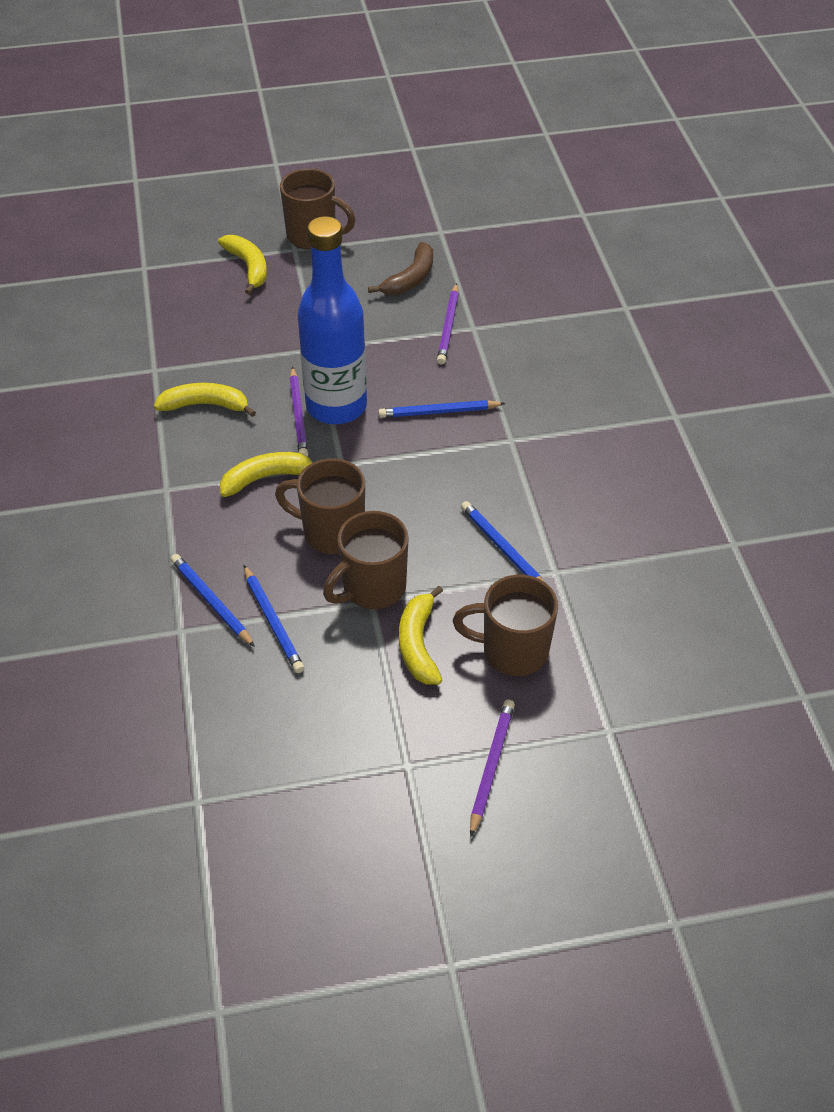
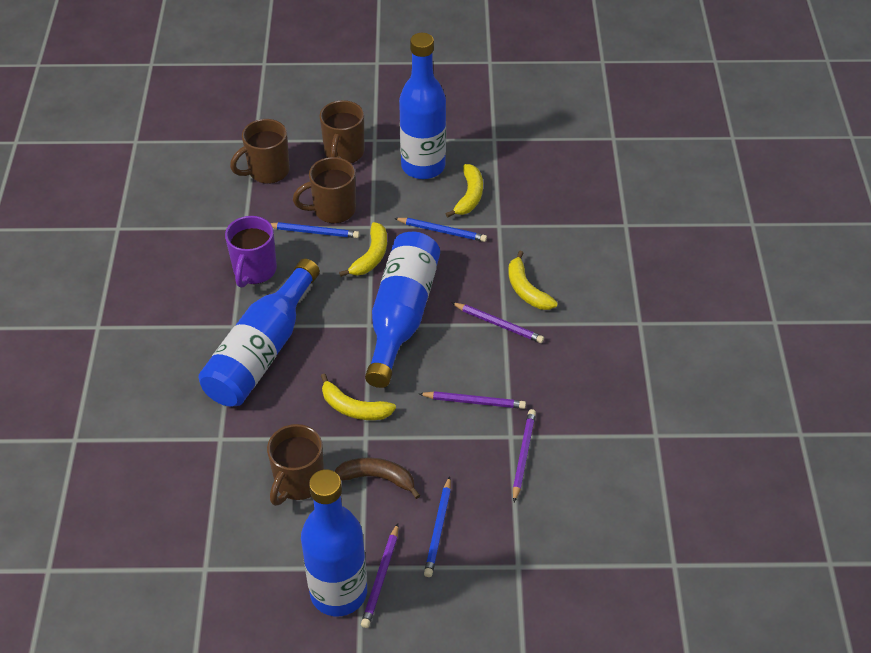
blue bottle: [297,216,367,424] = 1 -> [199,259,320,406] [301,469,367,616] [365,232,440,388] [399,33,446,179] = 4
blue pencil: [171,554,255,647] [244,565,305,673] [378,400,506,418] [461,501,543,581] = 4 -> [270,222,360,238] [394,218,487,242] [424,476,451,577] = 3
purple mug: none = 0 -> [225,216,277,288] = 1
purple pencil: [290,367,308,457] [437,283,459,364] [470,699,515,837] = 3 -> [361,523,398,628] [419,391,526,409] [451,302,544,343] [513,409,536,502] = 4

